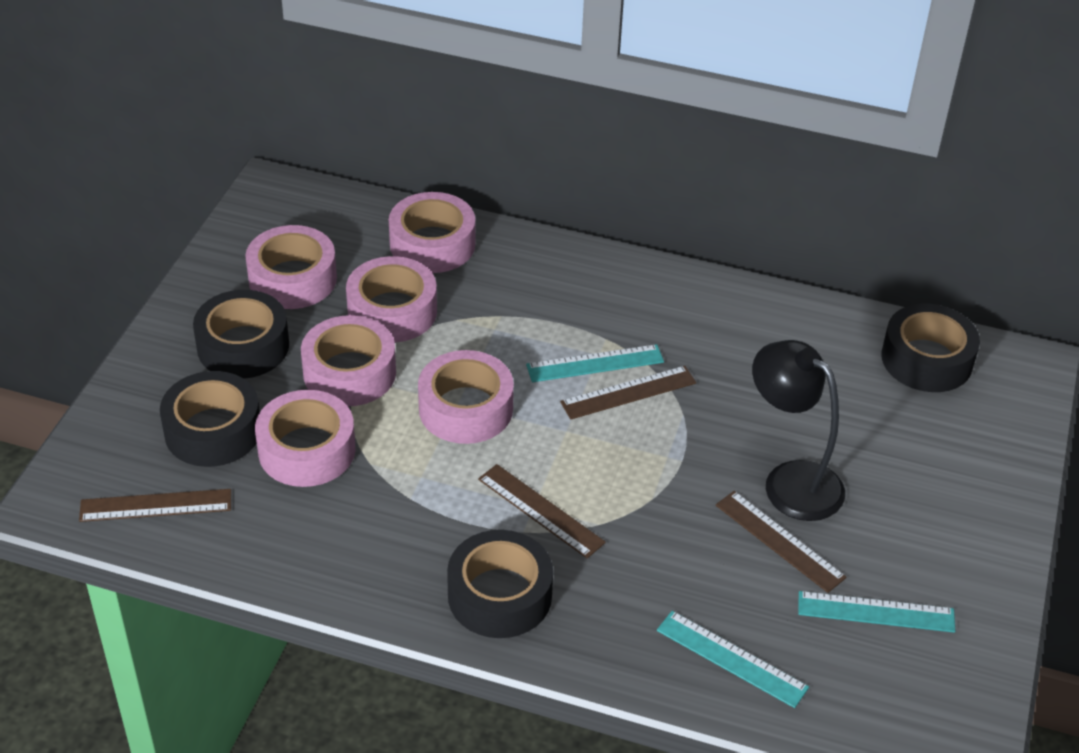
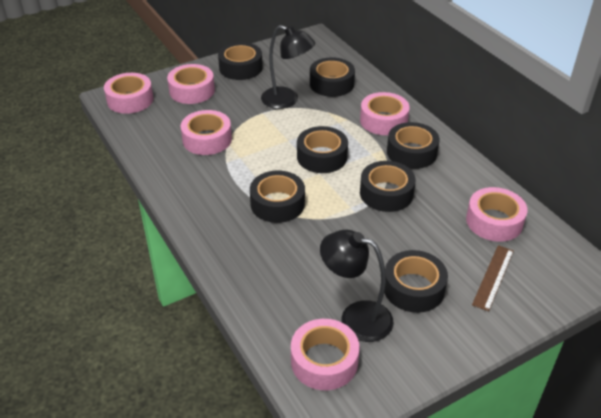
black lamp: [752,340,845,521] = 1 -> [261,25,315,109] [320,230,394,342] = 2
black tape: [160,371,260,467] [193,290,289,379] [447,530,553,638] [882,303,980,392] = 4 -> [218,42,263,80] [250,171,305,223] [297,126,348,173] [310,57,355,97] [360,161,416,212] [384,250,448,313] [387,122,440,169] = 7
brown ruler: [79,489,231,522] [478,464,606,558] [560,366,696,419] [716,491,847,593] = 4 -> [472,245,514,311] = 1
turquoise ruler: [526,344,664,382] [657,611,809,708] [798,591,955,633] = 3 -> none = 0

